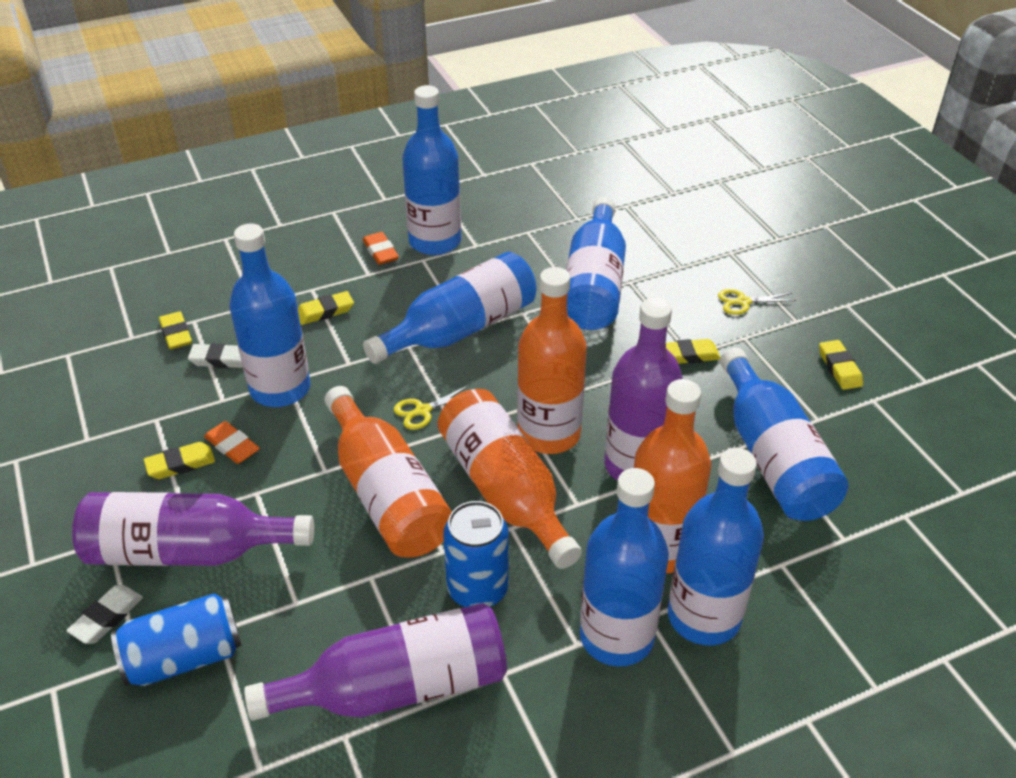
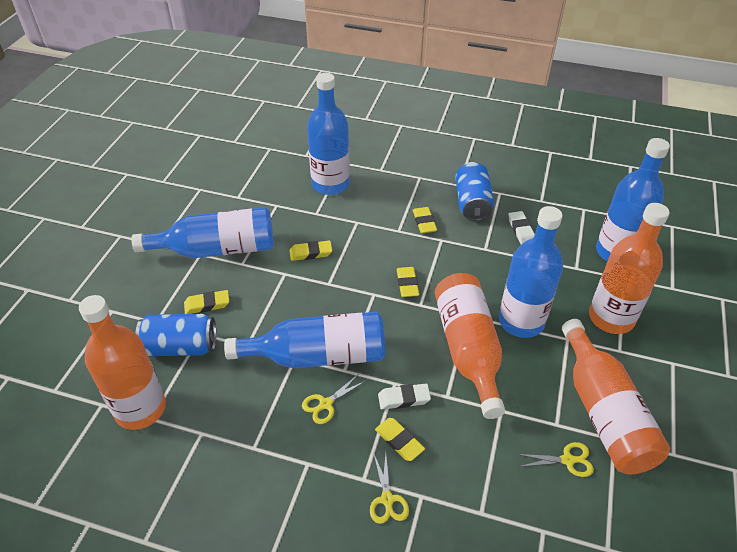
blue bottle: [230,223,310,407] [363,252,536,364] [402,85,461,255] [566,197,626,330] [580,468,669,667] [668,448,764,646] [720,347,849,521] = 7 -> [132,207,274,258] [224,312,385,368] [307,73,350,195] [499,206,563,338] [596,138,670,262] = 5
orange eraser: [204,421,260,464] [362,232,399,265] = 2 -> none = 0
purple bottle: [72,492,314,566] [244,603,507,721] [604,298,683,481] = 3 -> none = 0
yellow scissors: [394,385,470,430] [718,289,797,315] = 2 -> [302,375,365,424] [370,452,409,524] [517,442,594,477] = 3

